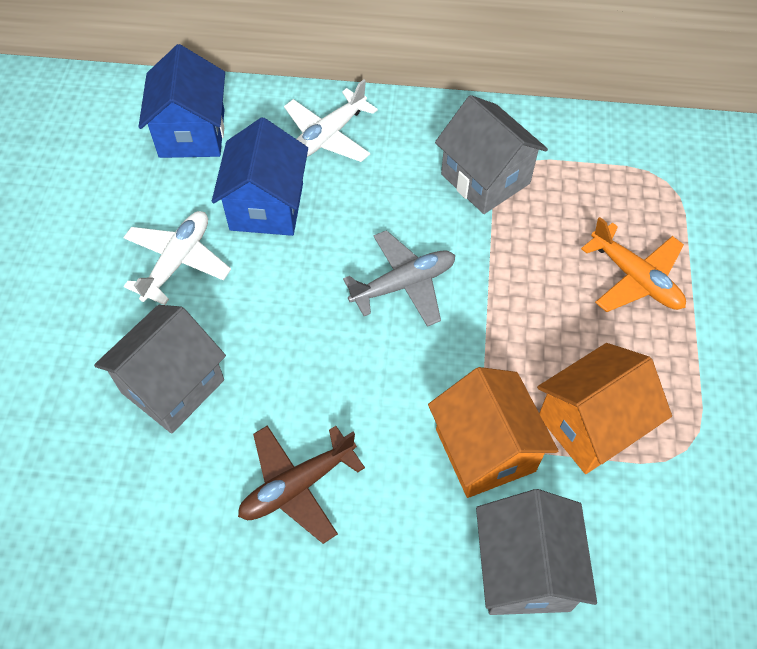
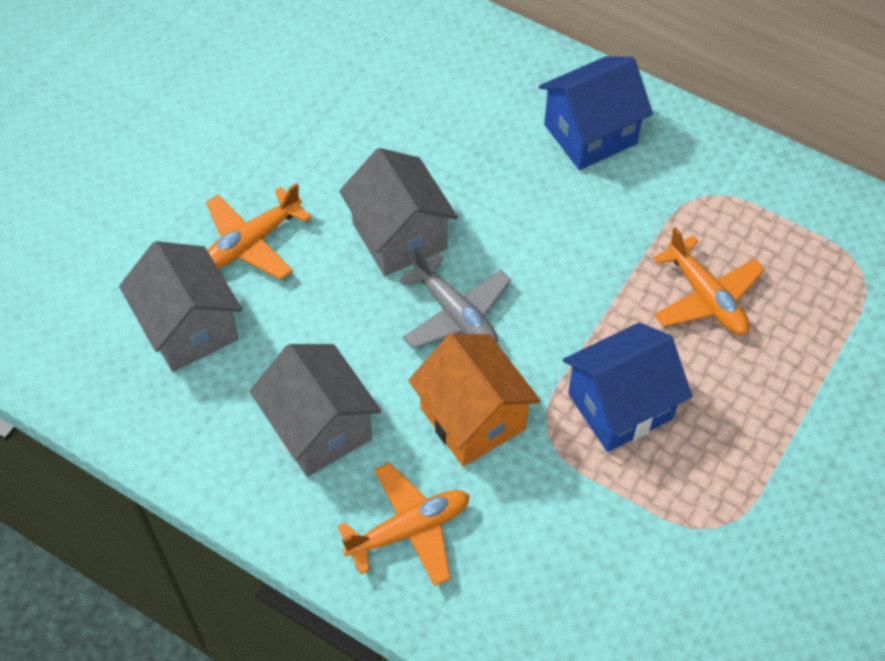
brown plane: [238,425,365,544] = 1 -> none = 0
orange house: [428,367,558,498] [537,343,672,474] = 2 -> [408,334,541,466] = 1
orange plane: [581,217,686,312] = 1 -> [206,183,311,280] [337,462,470,586] [653,227,765,335] = 3
white plane: [123,211,231,305] [284,79,378,162] = 2 -> none = 0

